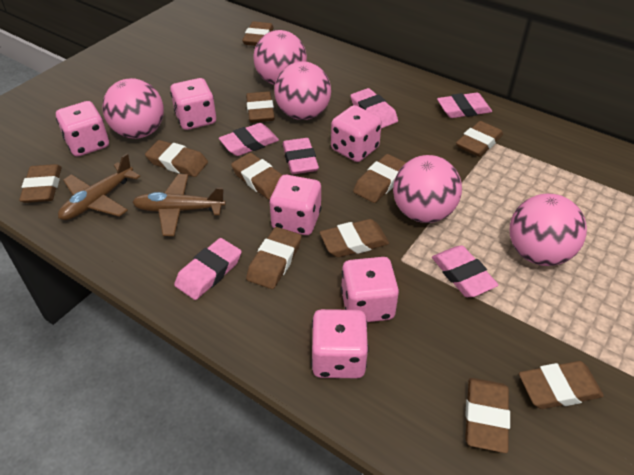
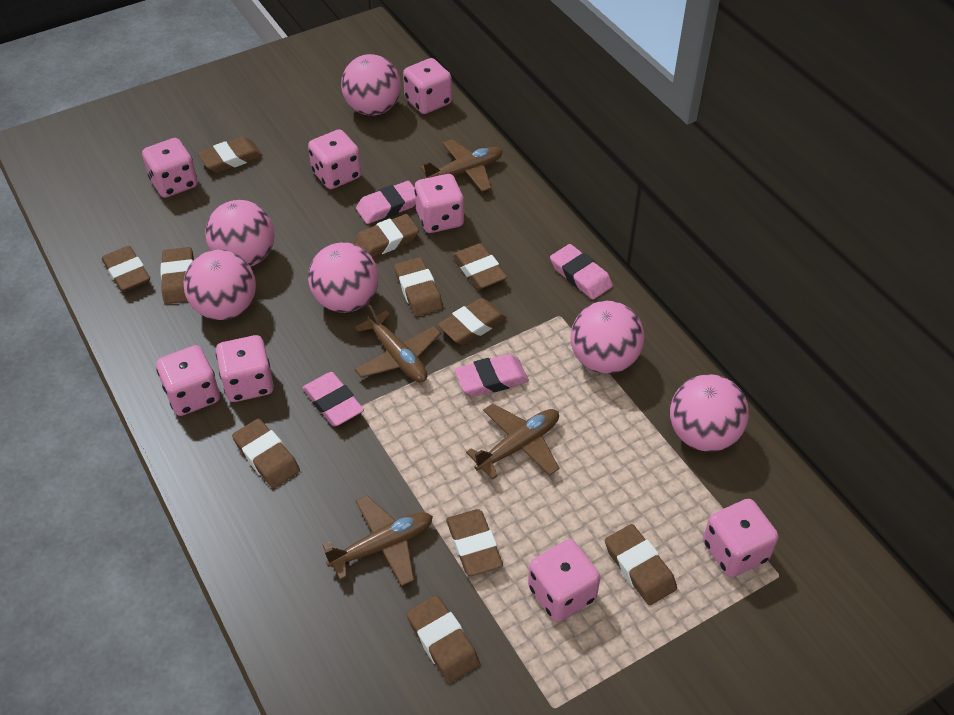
brown plane: [58,153,140,220] [132,174,226,236] = 2 -> [322,495,433,586] [354,303,441,382] [420,139,503,192] [466,404,559,480] = 4
pink ball: [102,78,164,139] [253,30,307,85] [274,61,331,120] [393,155,462,223] [510,194,587,266] = 5 -> [184,250,256,320] [205,200,275,267] [308,242,379,313] [341,54,401,116] [571,301,644,374] [670,374,749,452] = 6
pink dice: [56,101,109,157] [170,78,216,130] [270,175,321,235] [311,309,369,378] [331,105,382,162] [341,257,399,322] = 6 -> [142,138,198,198] [156,345,220,416] [216,335,274,402] [308,129,362,189] [403,58,452,114] [414,174,464,233] [528,539,600,622] [703,499,778,577] = 8
pink eraser: [174,238,242,300] [219,123,279,156] [282,138,319,174] [350,88,398,129] [432,245,499,297] [437,93,492,118] = 6 -> [302,372,364,426] [356,181,416,224] [455,354,529,396] [550,244,613,299] = 4

